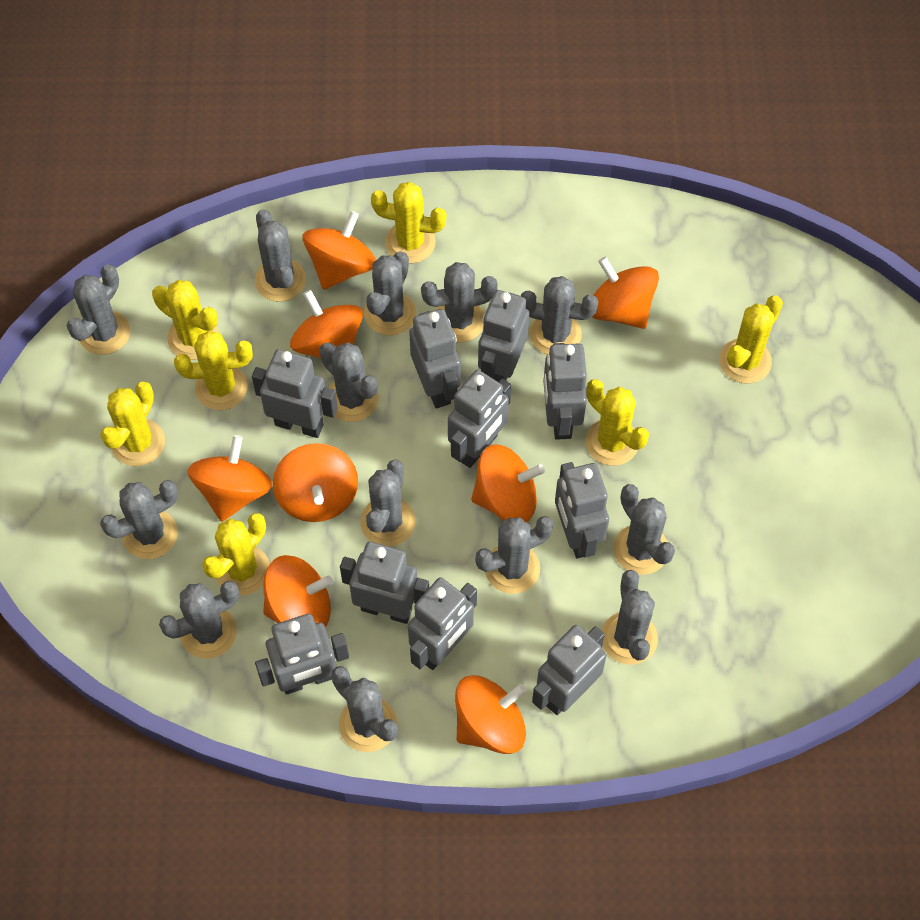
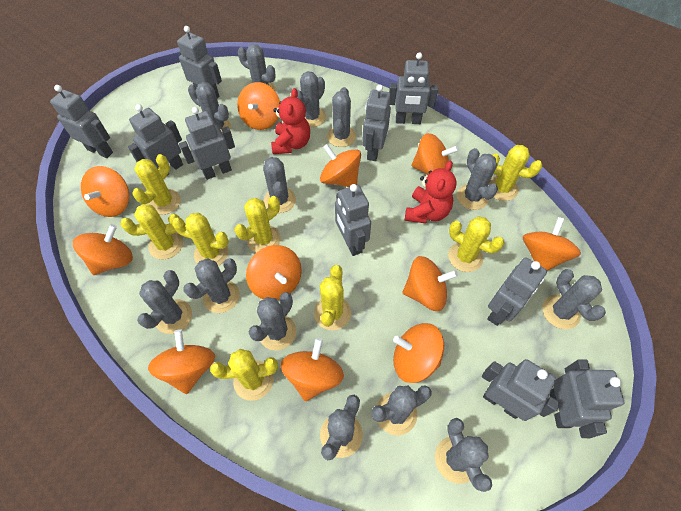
orange spinning top: [188,435,272,522] [263,555,333,628] [273,443,358,522] [290,290,363,359] [303,211,376,290] [455,675,527,754] [471,445,545,523] [592,257,659,329] = 8 -> [73,224,133,275] [81,166,129,217] [148,329,215,394] [237,82,280,130] [246,245,302,300] [281,338,344,401] [320,144,361,187] [393,323,444,383] [403,256,458,311] [412,133,459,175] [523,217,581,271] = 11
red teddy bear: none = 0 -> [271,88,310,154] [405,161,457,223] = 2
yellow cactus: [100,381,165,466] [152,280,219,360] [174,331,253,410] [202,513,270,595] [371,182,446,263] [585,379,649,466] [719,295,783,383] = 7 -> [121,204,183,259] [132,154,181,215] [172,213,229,266] [210,349,278,401] [234,196,281,252] [314,265,351,330] [448,217,504,272] [488,145,542,201] = 8

